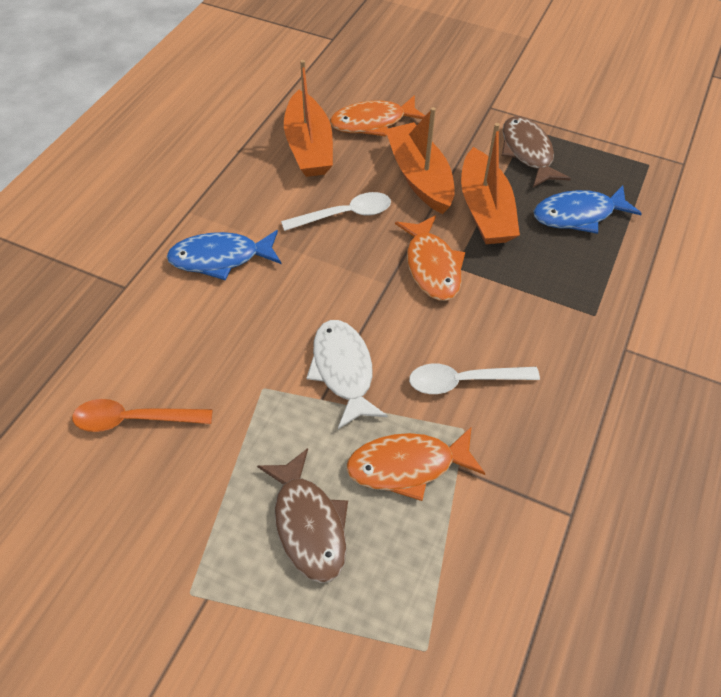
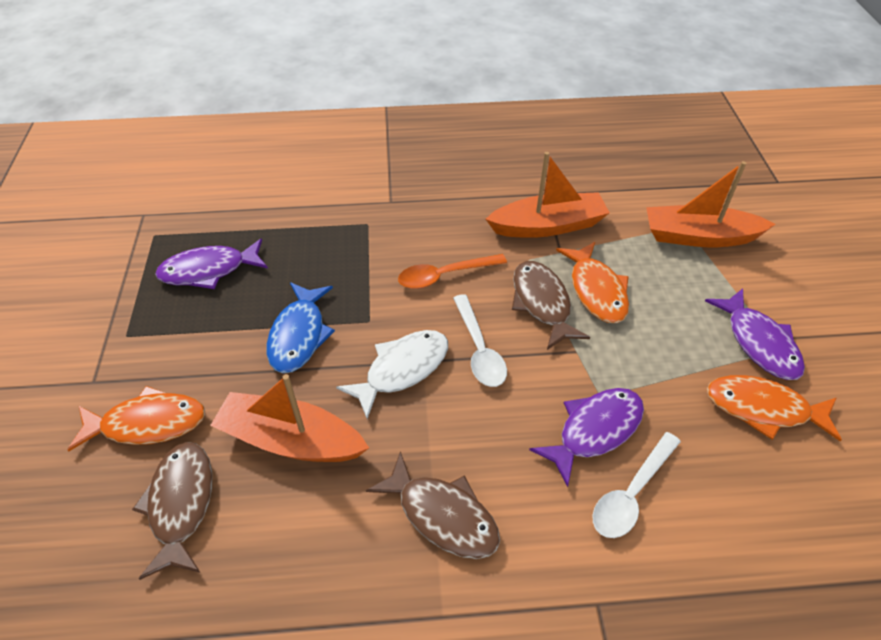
blue fish: [167,230,281,280] [533,185,642,234] = 2 -> [266,282,335,373] = 1
brown fish: [257,448,348,583] [501,116,571,187] = 2 -> [132,442,212,580] [366,451,500,559] [512,261,590,350] = 3
purple fish: none = 0 -> [155,238,268,289] [529,388,644,487] [705,288,805,380] = 3

